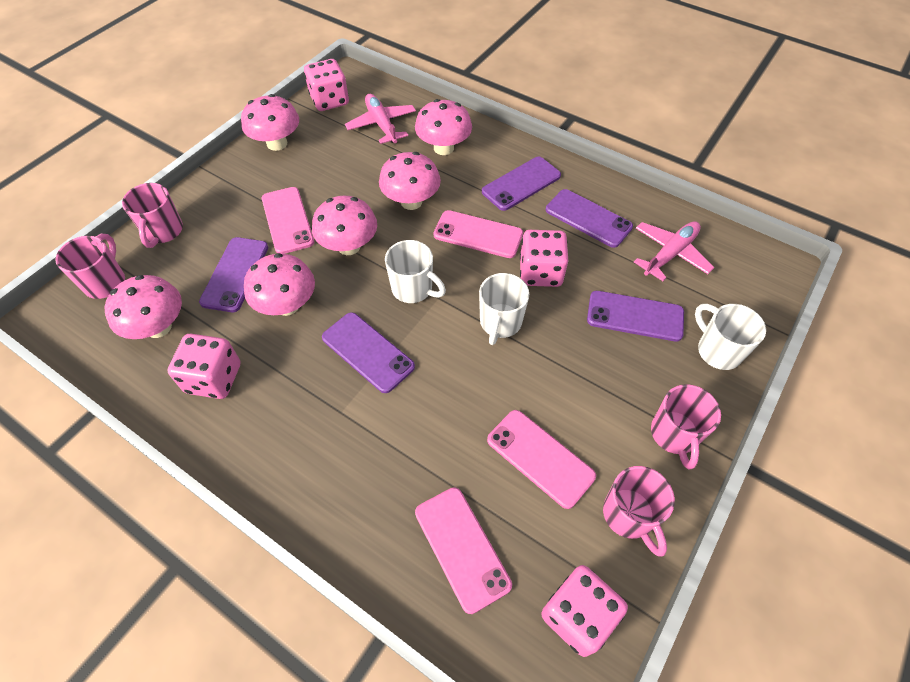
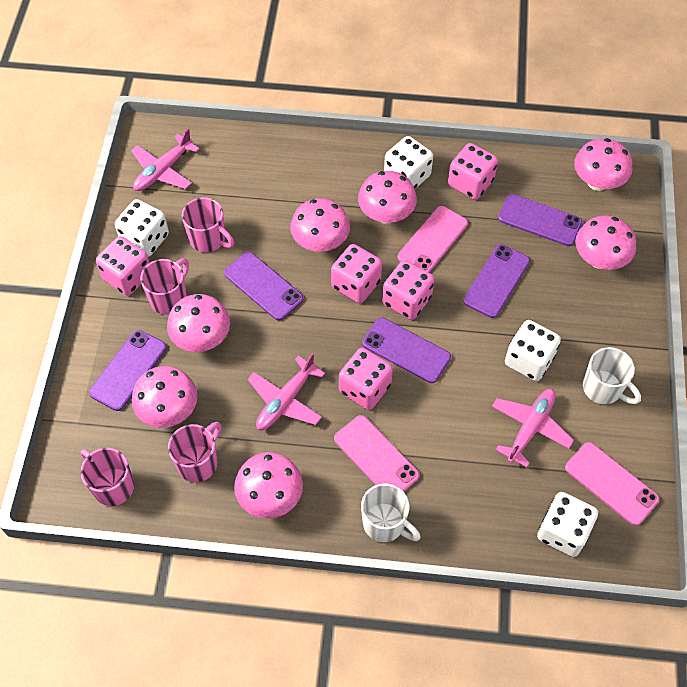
pink dice: [167,334,241,399] [304,59,349,111] [520,230,568,287] [541,565,628,657] = 4 -> [96,236,150,296] [331,244,382,303] [339,348,393,410] [382,260,434,320] [448,143,498,200] = 5
pink mushroom: [105,275,182,339] [241,94,299,151] [244,253,315,316] [312,196,377,255] [379,152,441,210] [415,99,472,155] = 6 -> [132,366,197,428] [167,294,230,352] [234,452,303,519] [290,198,350,252] [358,171,417,224] [574,138,632,191] [575,215,636,270] = 7
pink phone: [262,187,314,254] [415,487,512,614] [434,210,523,258] [487,410,596,509] = 4 -> [334,415,419,492] [398,206,468,273] [565,442,659,526] = 3
pink plane: [345,94,416,144] [634,221,714,281] = 2 -> [131,129,200,191] [247,353,325,430] [492,389,574,468] = 3
white dice: none = 0 -> [115,199,169,257] [384,136,433,189] [505,320,561,381] [537,492,598,557] = 4
white mug: [385,240,446,303] [479,273,529,345] [695,304,766,370] = 3 -> [361,483,420,542] [583,347,641,404] = 2

